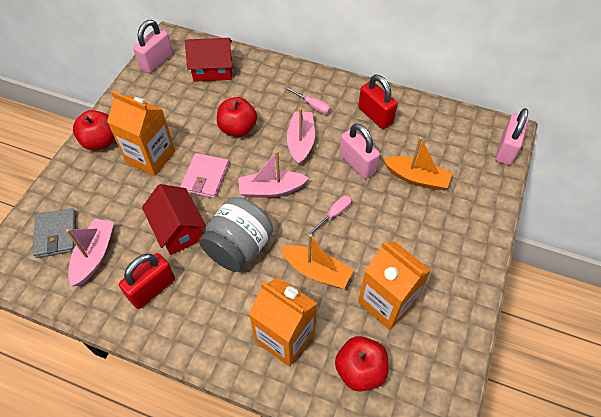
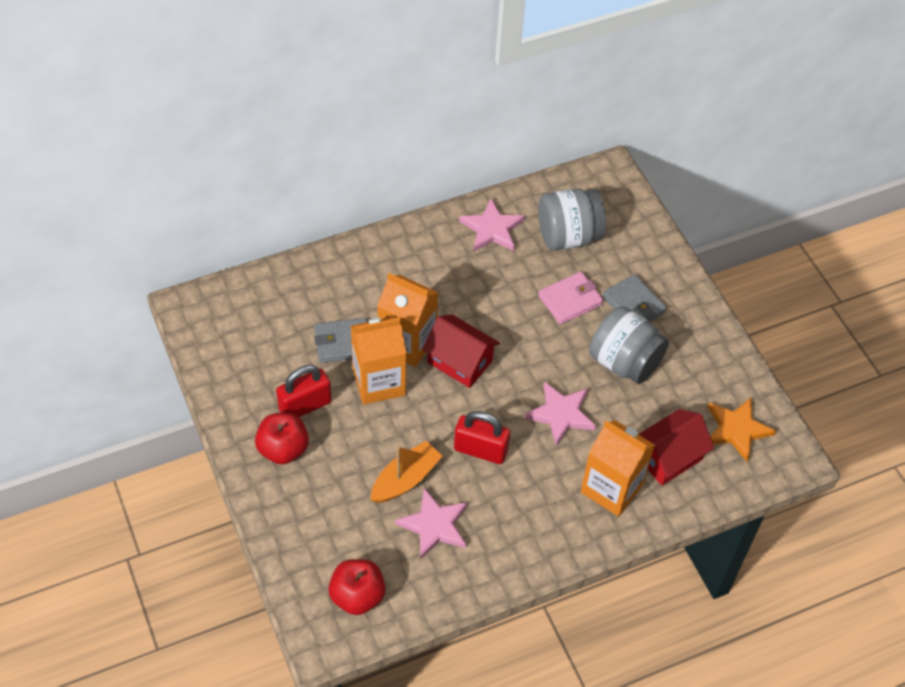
grey jar: [199,197,273,272] = 1 -> [538,188,606,251] [589,306,669,384] = 2
grey wallet: [33,208,76,258] = 1 -> [314,318,367,363] [603,274,667,322] = 2
orange boat: [280,234,353,289] [383,137,452,190] = 2 -> [370,441,443,503] = 1
orange star: none = 0 -> [708,398,776,463] = 1
pink boat: [66,218,114,287] [238,151,309,198] [287,108,315,165] = 3 -> none = 0
pink padlock: [133,20,173,73] [340,123,380,179] [495,108,528,165] = 3 -> none = 0
pink screwdriver: [285,87,331,114] [306,195,352,237] = 2 -> none = 0
pink star: none = 0 -> [395,488,467,559] [459,199,525,252] [524,381,596,446] = 3
red apple: [73,110,115,151] [217,97,257,137] [335,336,388,392] = 3 -> [255,413,309,464] [328,559,386,615] = 2

